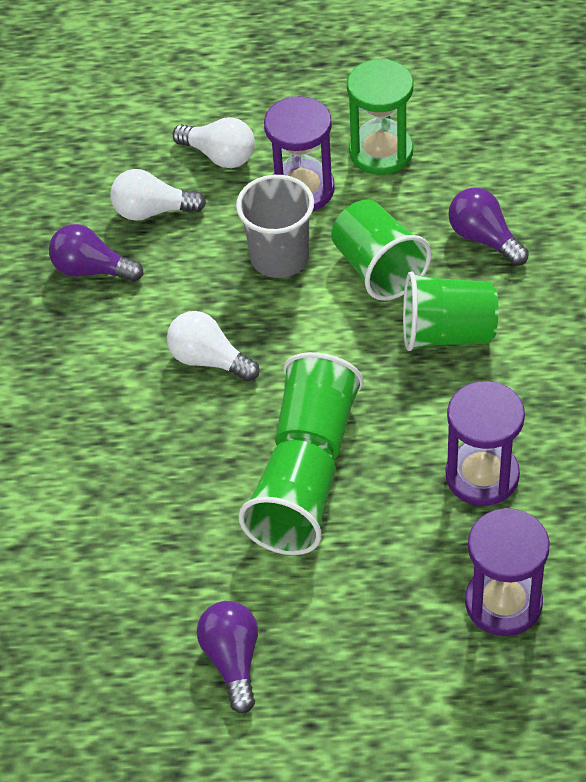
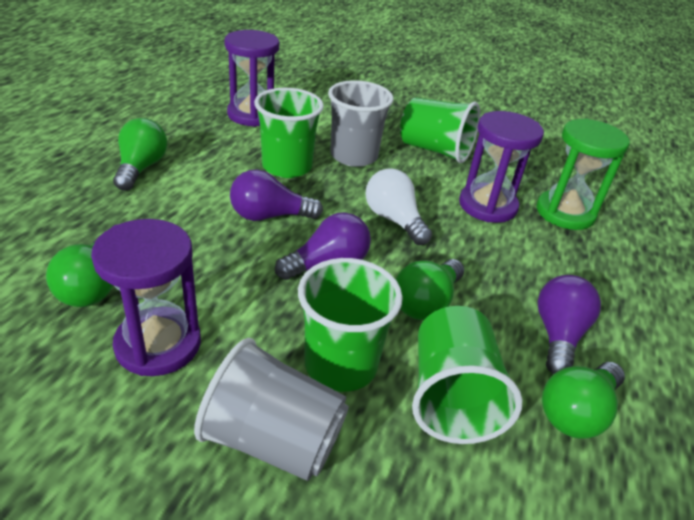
green light bulb: none = 0 -> [46,234,113,307] [113,118,167,191] [396,259,464,320] [542,362,625,439] = 4
grey cup: [236,175,314,278] = 1 -> [194,338,349,481] [328,80,393,167] = 2
white light bulb: [110,169,206,221] [167,311,260,382] [173,117,255,168] = 3 -> [366,168,432,245] = 1

